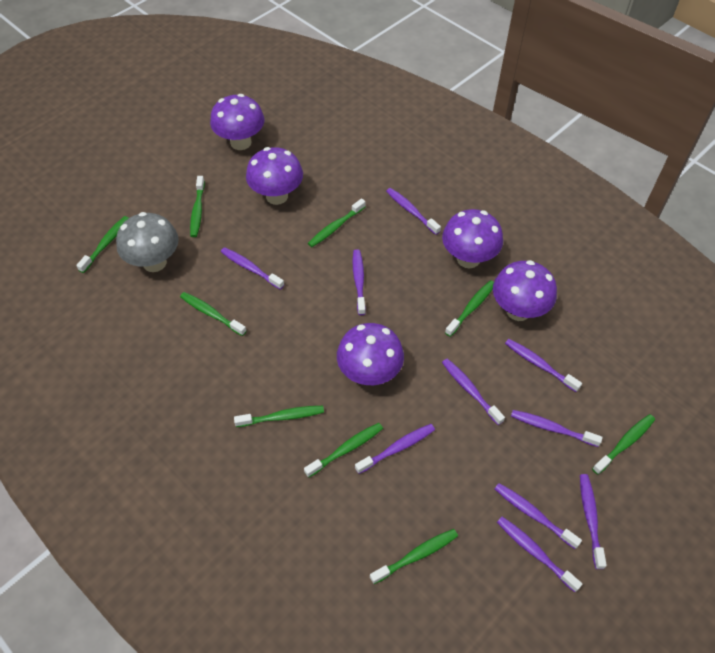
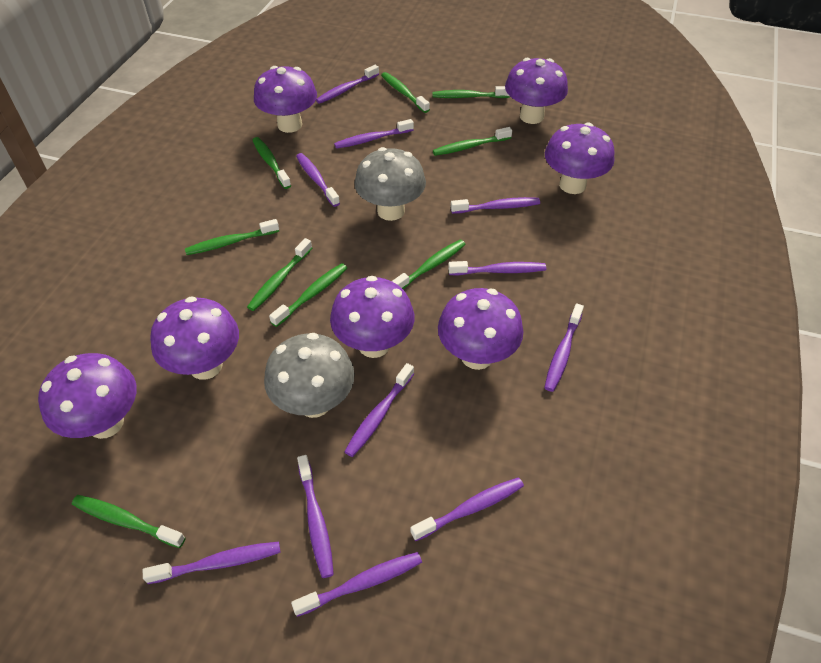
grey mushroom: [116,212,179,272] = 1 -> [264,333,355,418] [354,147,426,221] = 2
purple mushroom: [210,94,264,150] [246,147,303,205] [337,323,404,385] [442,209,503,268] [493,260,557,321] = 5 -> [38,353,137,439] [150,296,239,380] [254,66,317,133] [330,276,414,358] [438,288,523,370] [505,58,568,124] [545,122,615,194] = 7
purple toothbrush: [221,247,284,290] [353,249,366,315] [355,424,435,474] [386,188,441,235] [442,359,505,425] [495,483,582,549] [497,517,582,592] [505,339,582,392] [511,410,603,447] [580,474,607,569] = 10 -> [143,542,280,584] [291,552,422,617] [296,153,340,207] [297,455,334,578] [316,65,379,104] [334,119,414,149] [344,363,414,457] [410,477,524,541] [448,261,546,276] [451,197,540,214] [544,303,584,392] = 11

